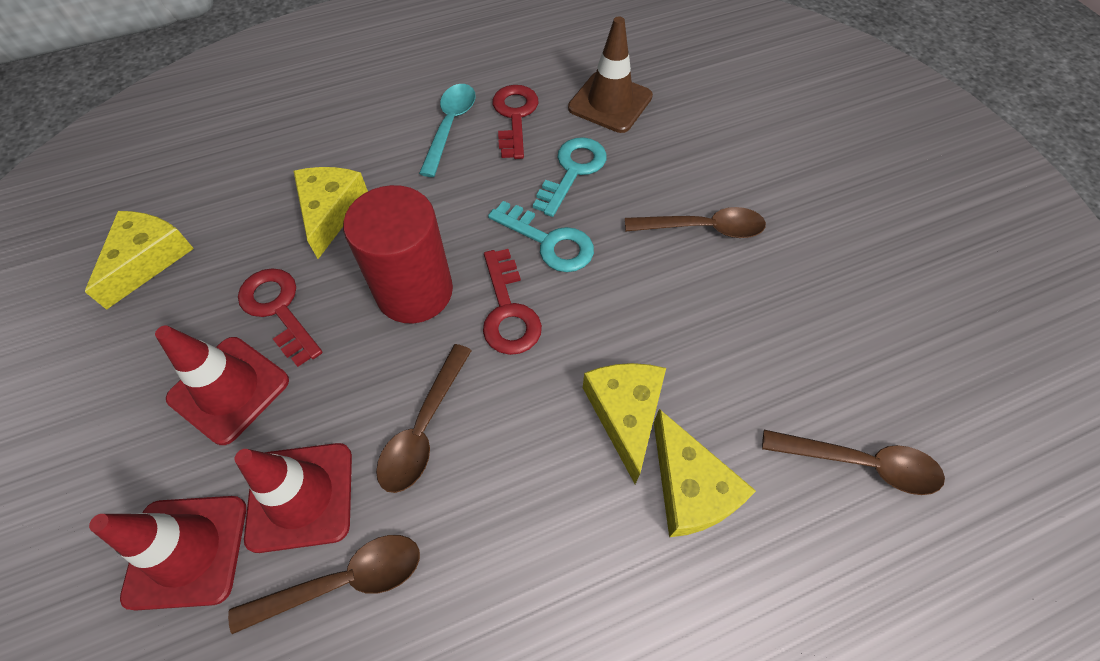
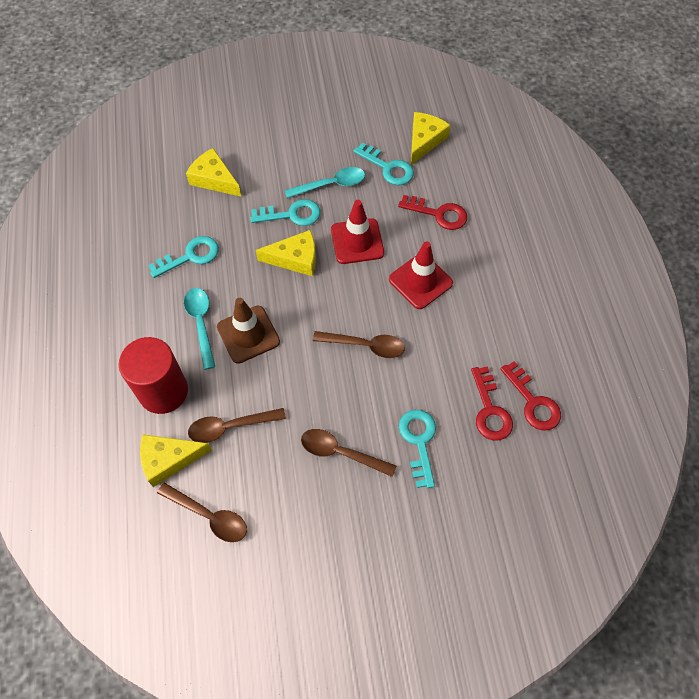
red traffic cone: [89,496,246,611] [155,326,289,445] [235,443,352,553] = 3 -> [331,200,384,264] [389,241,453,309] = 2
turquoise key: [488,201,594,272] [533,137,607,217] = 2 -> [148,236,219,278] [250,199,320,226] [353,142,414,185] [399,410,436,488] = 4
turquoise spoon: [419,84,476,177] = 1 -> [184,288,215,370] [285,167,365,198] = 2

